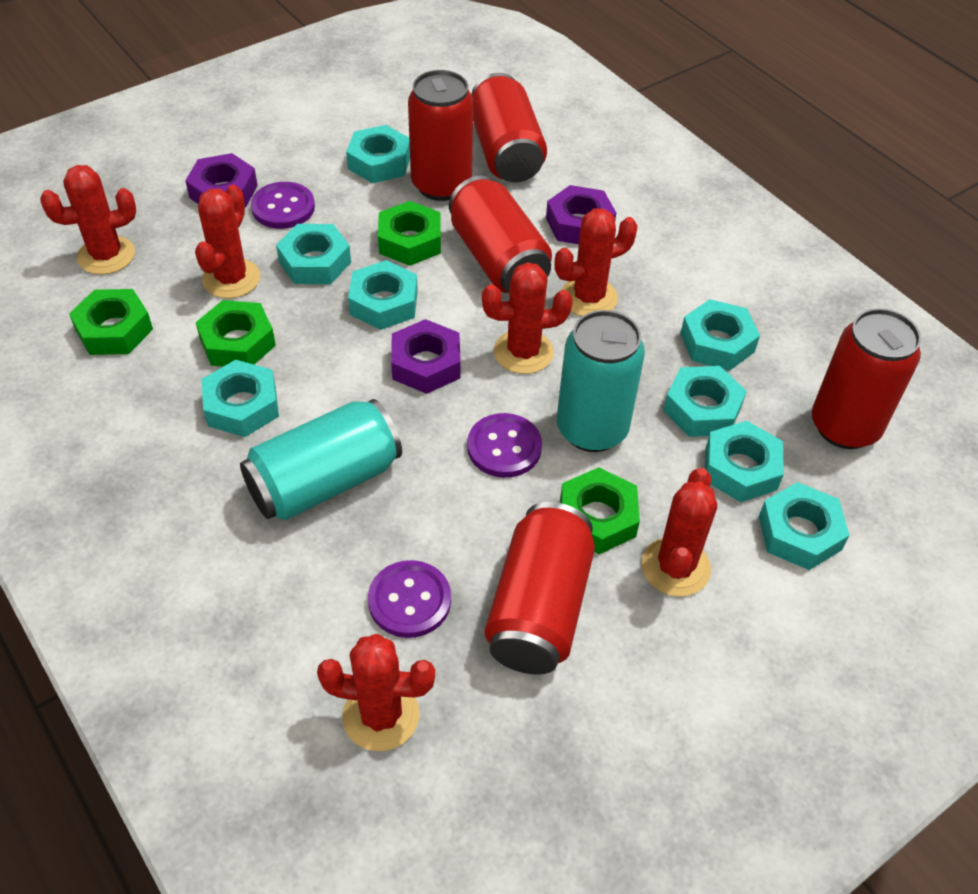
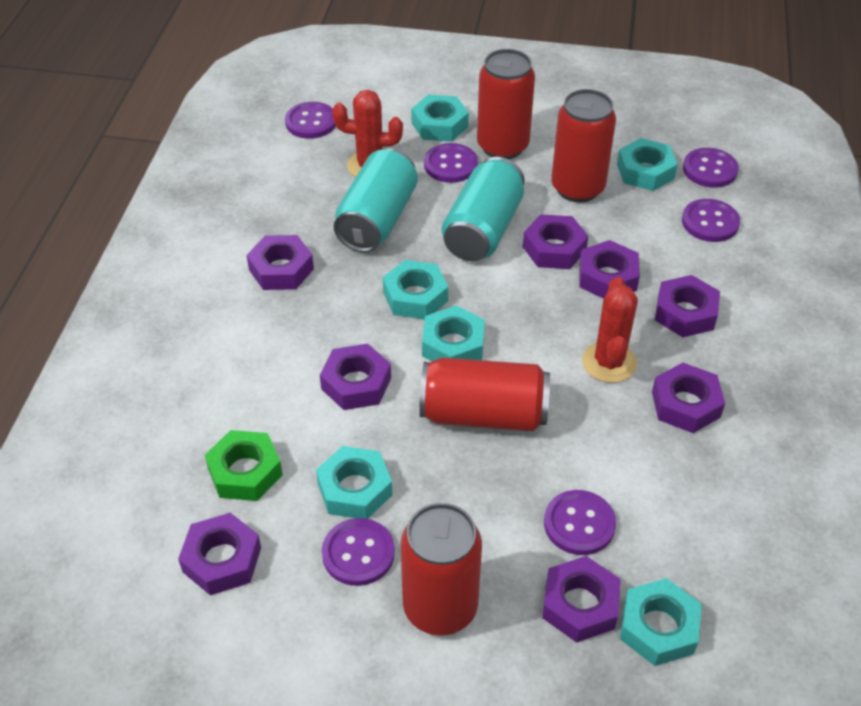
green nut: [69,289,153,355] [195,300,276,367] [378,201,441,266] [560,467,640,554] = 4 -> [205,430,283,501] = 1
purple button: [251,182,315,229] [368,560,451,638] [467,413,542,478] = 3 -> [285,102,336,139] [322,518,395,586] [424,143,478,183] [544,490,616,555] [682,199,740,242] [683,148,739,188] = 6
purple nut: [185,153,258,207] [391,319,461,394] [546,185,616,244] = 3 -> [178,513,261,595] [247,235,314,290] [320,344,391,410] [523,214,588,269] [542,556,621,643] [580,240,640,299] [652,363,725,433] [655,275,720,337] = 8
red cactus: [40,165,136,275] [195,185,260,298] [317,634,435,751] [482,262,573,374] [554,208,638,316] [641,468,717,597] = 6 -> [332,90,403,177] [582,277,638,383] = 2
red can: [408,70,473,201] [449,176,552,293] [471,73,547,182] [485,502,595,674] [812,308,921,449] = 5 -> [401,503,482,635] [419,357,550,431] [477,49,535,159] [551,89,616,203] = 4
turquoise nut: [201,360,279,437] [276,224,351,284] [346,125,410,183] [348,260,418,330] [663,366,747,437] [680,299,760,371] [705,421,784,502] [759,482,850,570] = 8 -> [316,446,392,519] [383,260,448,320] [411,95,469,142] [422,306,485,361] [617,138,678,191] [620,578,702,666] = 6

